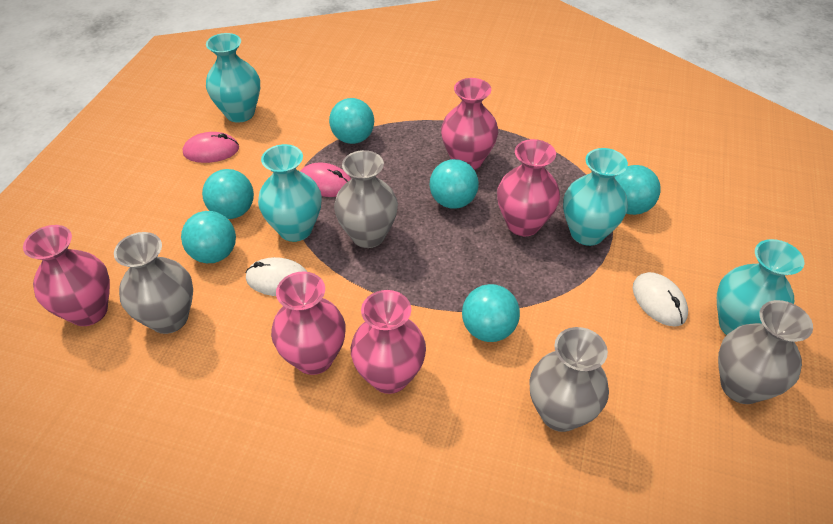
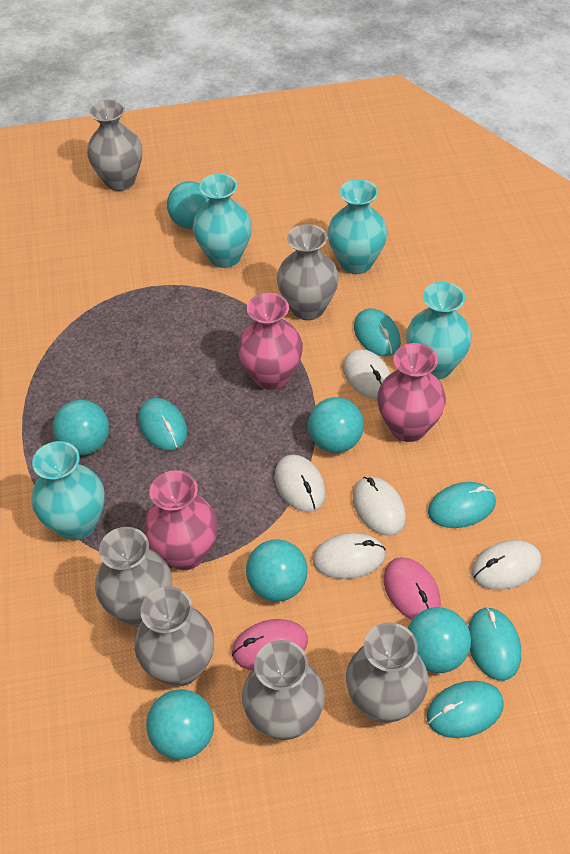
grey vase: [114,232,193,334] [334,150,398,248] [530,327,609,432] [718,300,813,404] = 4 -> [87,100,142,191] [95,527,172,627] [134,586,214,686] [242,640,325,740] [277,224,339,320] [346,623,428,723] = 6
pink vase: [23,225,110,326] [271,272,345,375] [351,290,426,394] [441,78,498,170] [497,139,560,236] = 5 -> [143,470,218,570] [237,293,303,390] [377,343,446,442] = 3
turquoise mouse: none = 0 -> [138,398,187,450] [354,308,401,357] [427,681,504,738] [428,482,496,528] [468,607,521,681] = 5
white mouse: [246,257,307,296] [633,272,688,327] = 2 -> [275,454,326,512] [313,533,386,579] [343,349,391,399] [353,476,406,536] [472,540,541,590] = 5

